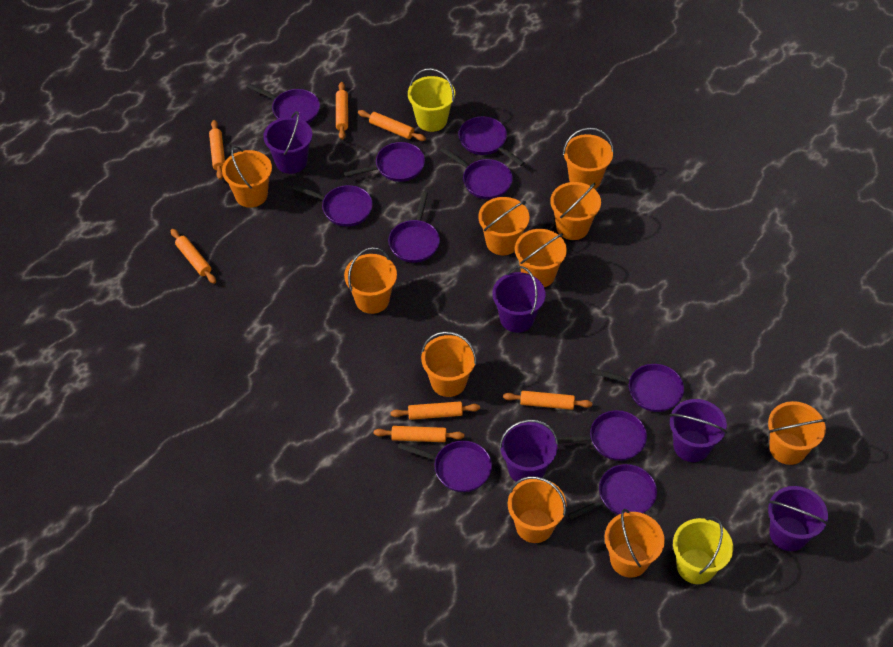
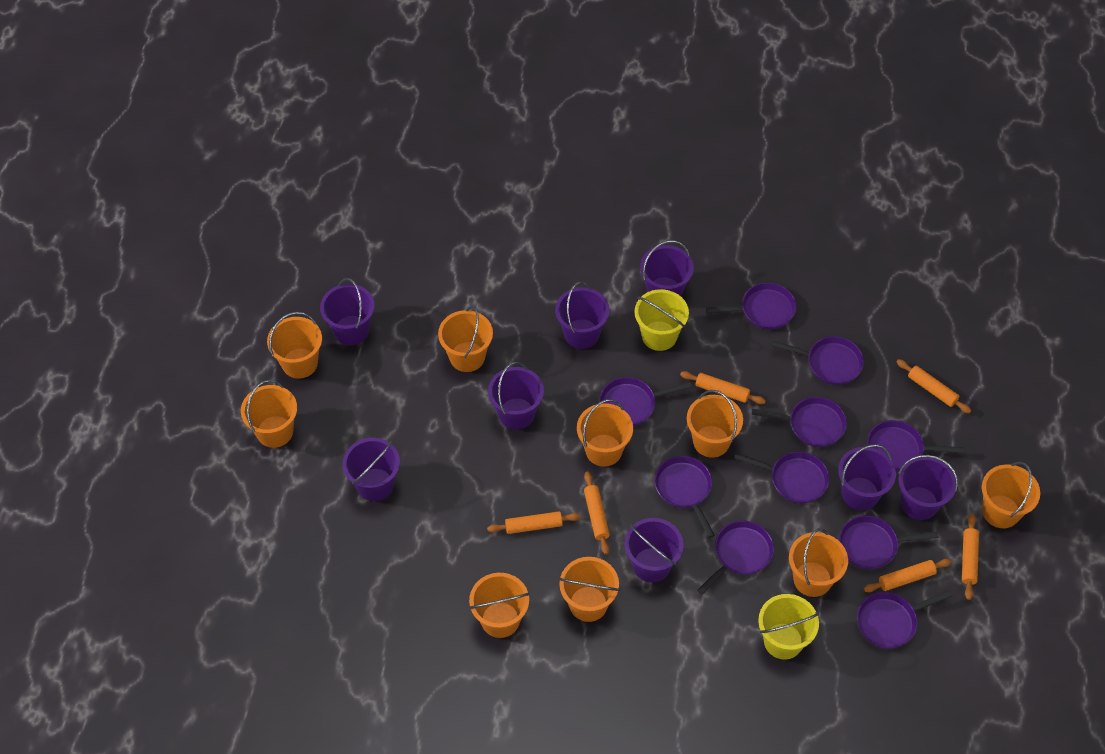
orange bucket: [222,146,272,208] [344,247,397,314] [421,331,477,397] [478,197,529,255] [508,476,567,543] [515,229,567,287] [550,182,601,240] [563,128,614,189] [605,509,665,578] [768,401,827,465] = 10 -> [241,380,297,448] [267,312,322,379] [438,306,493,372] [469,573,530,638] [559,557,620,622] [577,399,633,466] [687,390,743,458] [789,528,848,597] [982,462,1040,528] = 9
orange rolling pin: [171,229,216,284] [209,120,225,180] [336,82,348,140] [358,110,426,141] [374,426,464,442] [391,401,480,420] [503,391,592,410] = 7 -> [487,511,580,534] [584,471,610,555] [680,371,766,404] [863,559,952,592] [896,359,971,413] [962,514,979,600] = 6
purple bucket: [263,111,312,174] [492,266,545,333] [499,419,558,482] [669,399,727,462] [768,486,828,551] = 5 -> [320,278,375,345] [343,438,400,501] [488,362,544,430] [555,282,610,349] [625,518,684,582] [640,240,694,296] [838,444,896,510] [898,455,958,520] = 8

